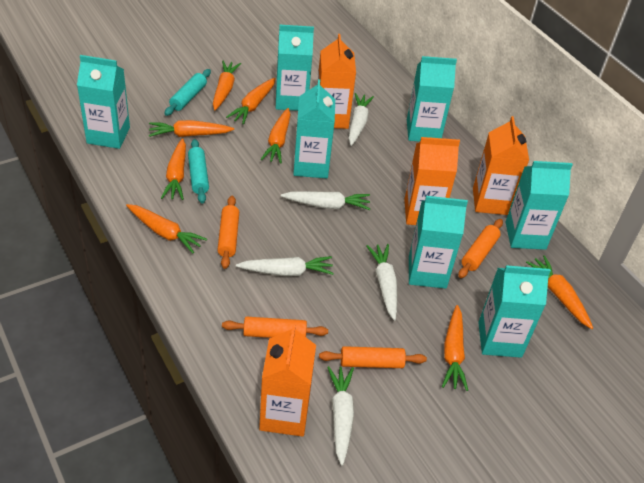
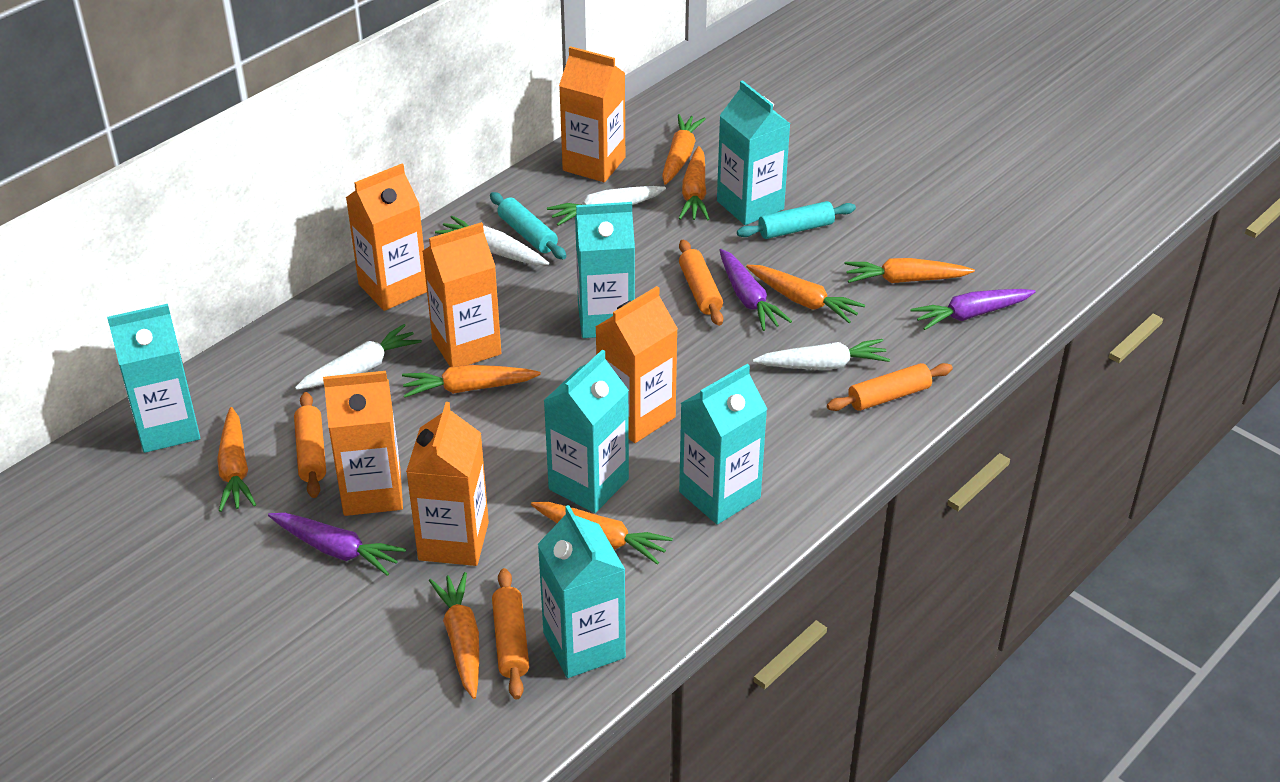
orange carton: [259,324,316,437] [317,34,356,129] [404,137,460,225] [473,116,529,215] = 4 -> [323,371,403,516] [346,164,427,311] [406,402,489,566] [422,222,501,367] [559,46,625,182] [595,286,678,443] = 6
purple carrot: none = 0 -> [268,513,406,576] [719,249,792,331] [910,289,1036,330] = 3
turquoise carton: [77,55,130,149] [276,25,314,111] [293,79,335,178] [407,56,457,141] [409,196,468,289] [478,265,551,358] [506,161,573,250] = 7 -> [107,304,200,453] [538,505,626,678] [544,350,629,513] [575,202,635,338] [679,364,767,525] [717,80,790,225] = 6
white carrot: [236,256,334,276] [281,191,370,210] [327,366,354,465] [349,93,374,146] [366,244,397,320] = 5 -> [295,324,422,390] [435,216,549,265] [547,186,666,226] [753,339,890,370] = 4

